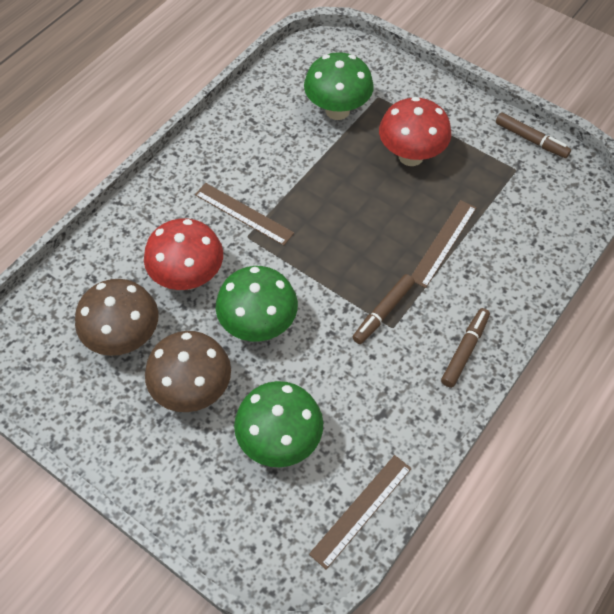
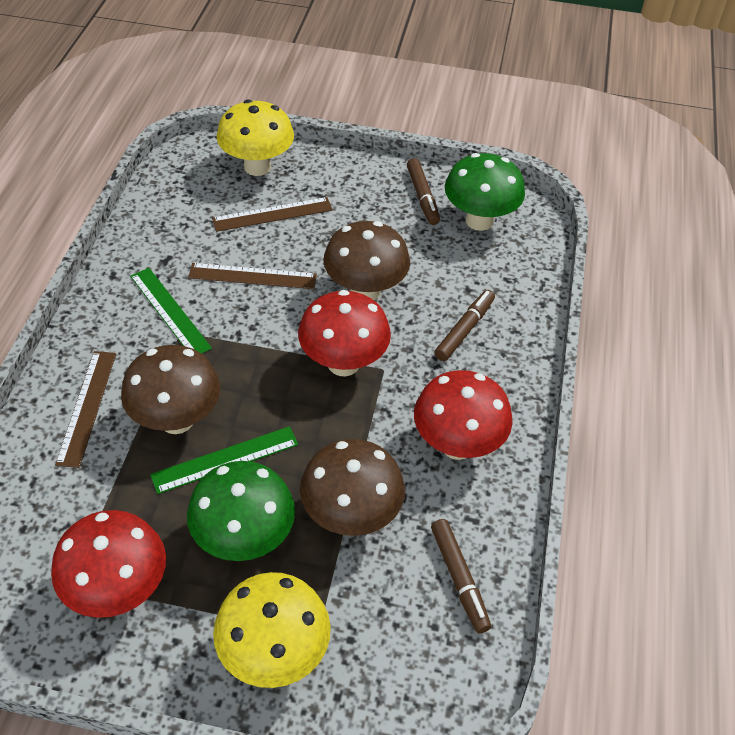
brown mushroom: [75,279,159,356] [145,331,231,412] = 2 -> [121,345,220,434] [300,439,405,536] [323,221,410,301] = 3
green mushroom: [216,266,298,341] [234,381,323,467] [304,52,374,120] = 3 -> [187,461,295,561] [445,153,525,231] = 2
green ruler: none = 0 -> [130,268,212,354] [150,426,298,494] = 2
red mushroom: [144,218,223,290] [379,97,451,166] = 2 -> [51,510,166,618] [298,290,391,376] [414,370,513,460] = 3
yellow mushroom: none = 0 -> [213,572,331,688] [217,99,294,176] = 2

